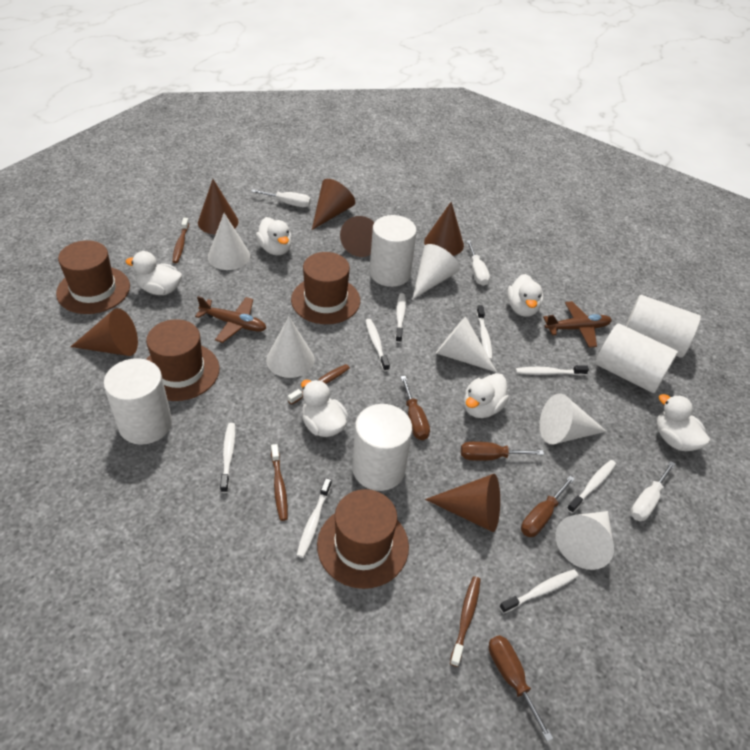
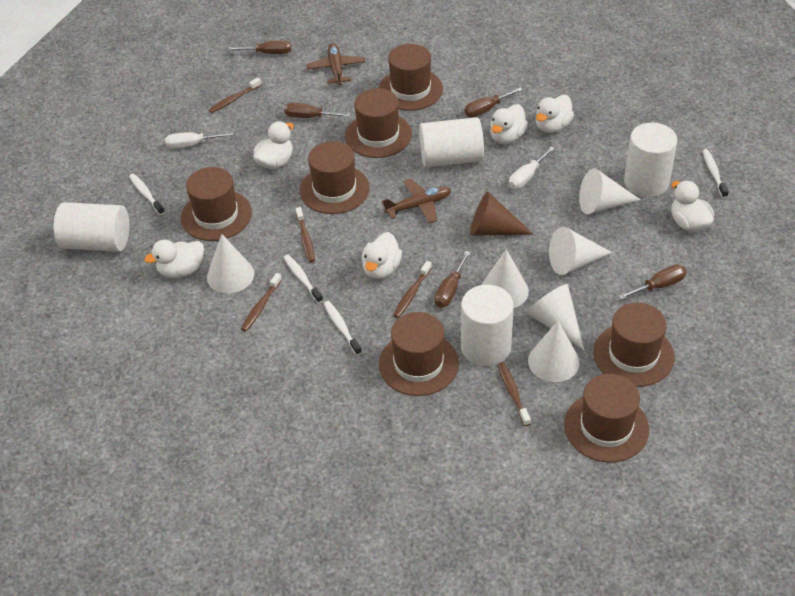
brown cone: [71,308,138,356] [198,179,238,235] [312,179,355,230] [340,216,374,257] [424,202,464,256] [425,474,500,532] = 6 -> [470,192,533,236] = 1
brown hat: [56,240,130,314] [146,319,220,401] [291,252,360,324] [317,489,409,589] = 4 -> [181,167,252,241] [300,141,370,214] [345,88,412,158] [379,44,443,111] [379,312,459,396] [564,374,649,463] [593,303,675,387] = 7
brown screwdriver: [400,376,430,440] [461,441,544,461] [489,635,553,741] [521,476,575,537] = 4 -> [228,40,291,54] [284,103,350,118] [435,251,470,308] [465,87,523,117] [618,265,687,300] = 5
brown toothbrush: [172,218,189,263] [271,444,288,521] [288,364,350,405] [450,576,481,667] = 4 -> [209,78,262,113] [241,273,282,331] [296,207,315,262] [393,261,432,318] [498,362,531,426] = 5
white cylinder: [103,358,172,445] [352,404,412,491] [369,215,417,287] [596,323,678,393] [626,295,701,358] = 5 -> [54,202,129,252] [419,117,484,167] [461,285,514,366] [624,122,677,197] = 4
white screwdriver: [251,189,311,207] [466,240,490,286] [630,461,676,521] = 3 -> [165,132,234,149] [509,146,555,189] = 2
white toothbrush: [220,423,236,493] [297,478,332,558] [365,319,390,372] [395,293,406,343] [477,305,493,360] [499,569,578,614] [516,365,589,376] [567,460,616,513] = 8 -> [129,174,165,215] [283,254,323,303] [324,301,362,355] [702,149,729,198] = 4

